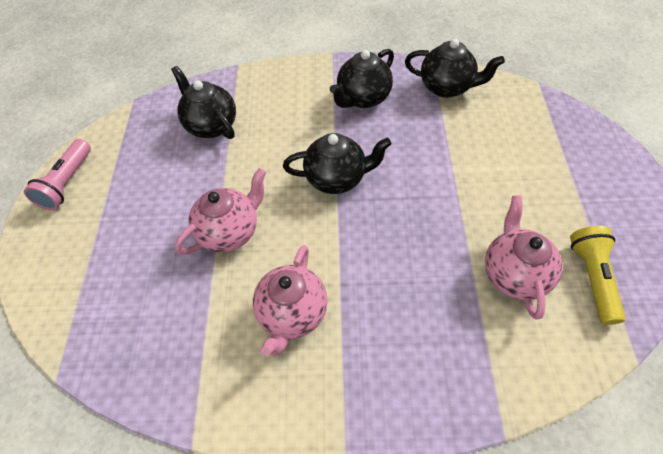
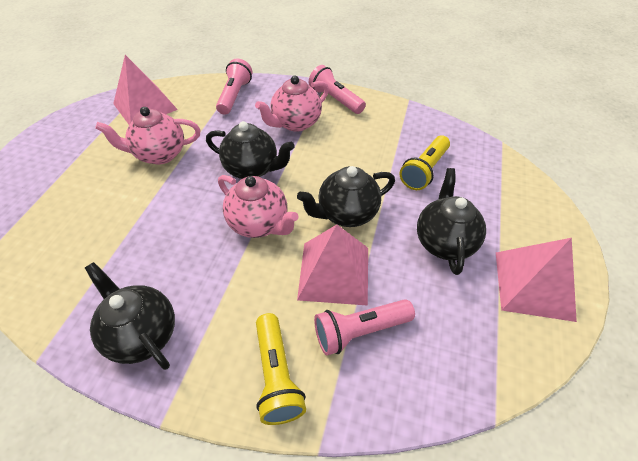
pink flashlight: [24,139,91,210] = 1 -> [216,59,252,115] [309,65,366,114] [314,299,415,356] = 3
pink pyramid: none = 0 -> [113,55,178,125] [297,225,368,306] [496,238,577,322] = 3
yellow flashlight: [570,226,625,325] = 1 -> [256,313,306,425] [399,135,450,190] = 2

